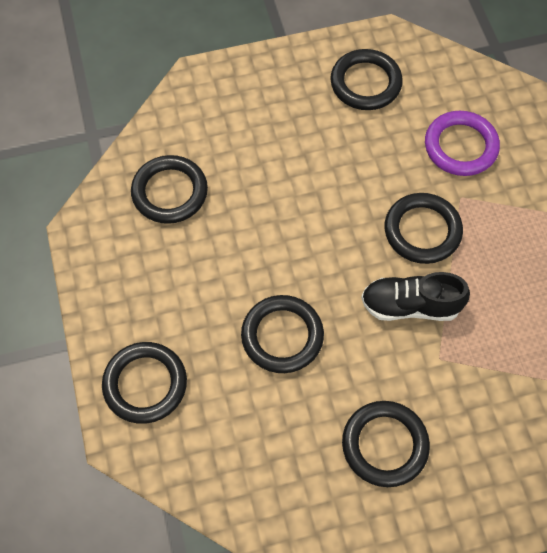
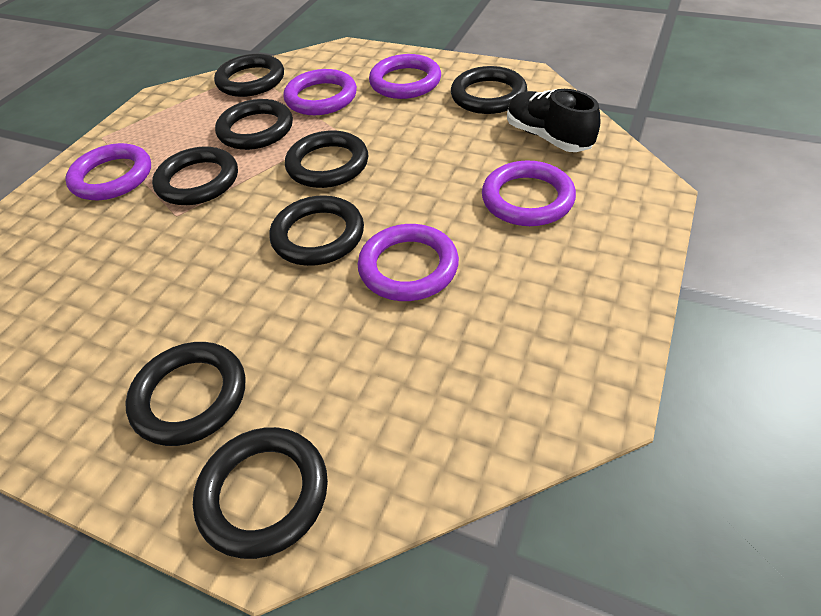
black ring: [102,342,187,424] [131,155,208,224] [241,295,324,373] [330,49,403,110] [342,401,430,487] [384,193,463,264] = 6 -> [125,342,245,446] [152,146,238,205] [193,427,328,559] [214,54,284,97] [215,99,293,150] [269,195,364,266] [285,130,368,188] [451,66,527,114] = 8
purple ring: [425,111,500,176] = 1 -> [65,143,151,200] [283,69,357,115] [358,224,459,301] [369,54,441,99] [482,161,576,226] = 5

